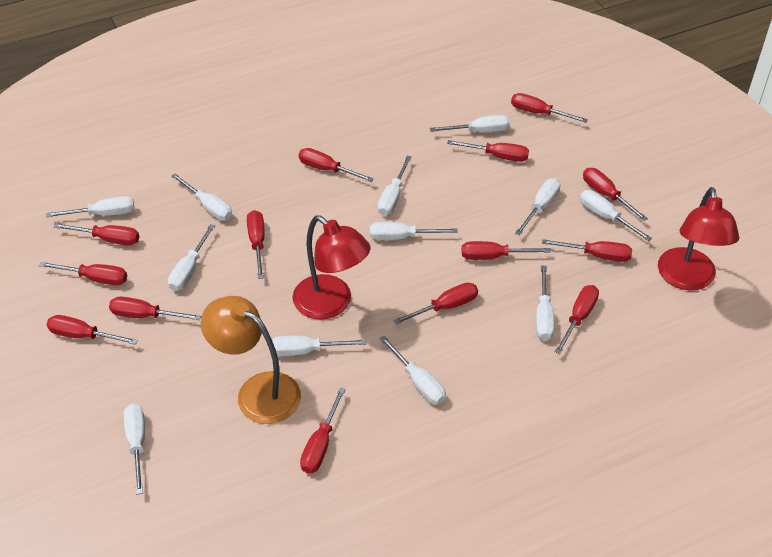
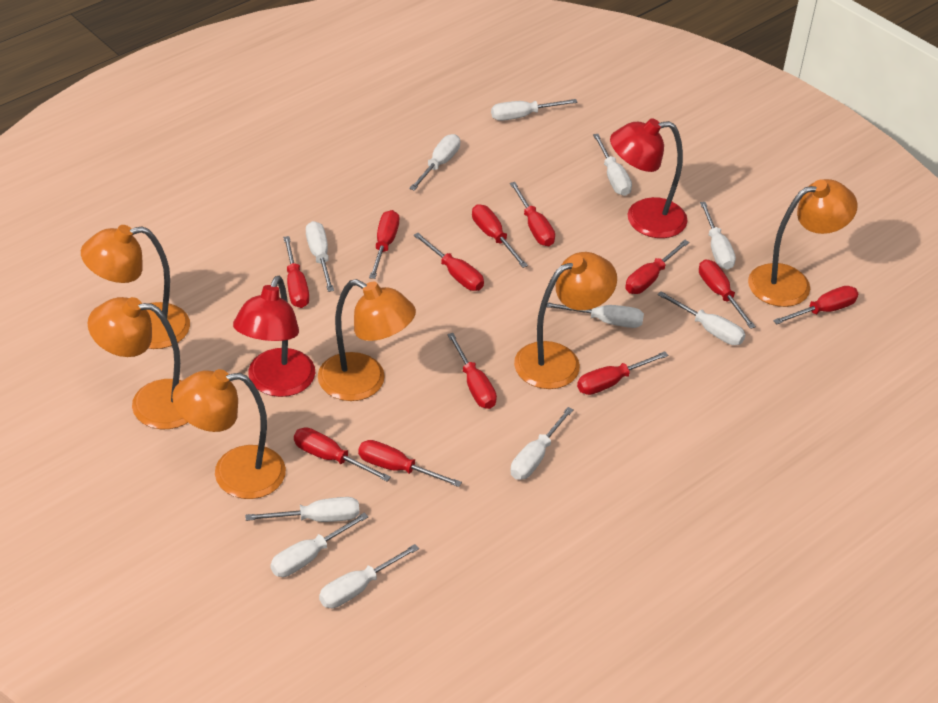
orange lamp: [201,296,301,424] = 1 -> [81,225,190,349] [87,297,188,429] [172,369,286,499] [318,279,416,401] [514,252,617,389] [748,179,858,307] = 6
red screwdriver: [39,262,127,285] [47,315,138,345] [54,223,139,245] [109,297,201,320] [247,210,265,279] [299,148,374,182] [300,387,346,473] [394,282,478,325] [447,140,529,162] [462,241,551,260] [511,93,588,123] [542,239,632,262] [555,285,599,354] [583,168,648,221] = 14 -> [283,236,309,308] [294,427,391,482] [358,440,462,487] [369,210,399,279] [413,233,484,291] [447,333,497,409] [472,204,528,268] [510,182,555,246] [577,351,669,395] [625,240,689,294] [699,259,756,329] [773,286,858,324] = 12
white screwdriver: [46,196,134,217] [124,404,145,495] [168,224,215,291] [171,173,232,220] [272,336,366,356] [370,222,458,240] [378,156,412,216] [379,336,446,404] [430,115,510,132] [515,178,561,236] [536,265,555,340] [580,190,652,241] = 12 -> [245,497,359,522] [270,513,368,577] [306,221,334,292] [319,544,419,608] [409,134,460,191] [491,99,577,121] [510,407,574,480] [547,303,644,328] [593,134,632,196] [657,291,745,345] [700,202,736,270] = 11

